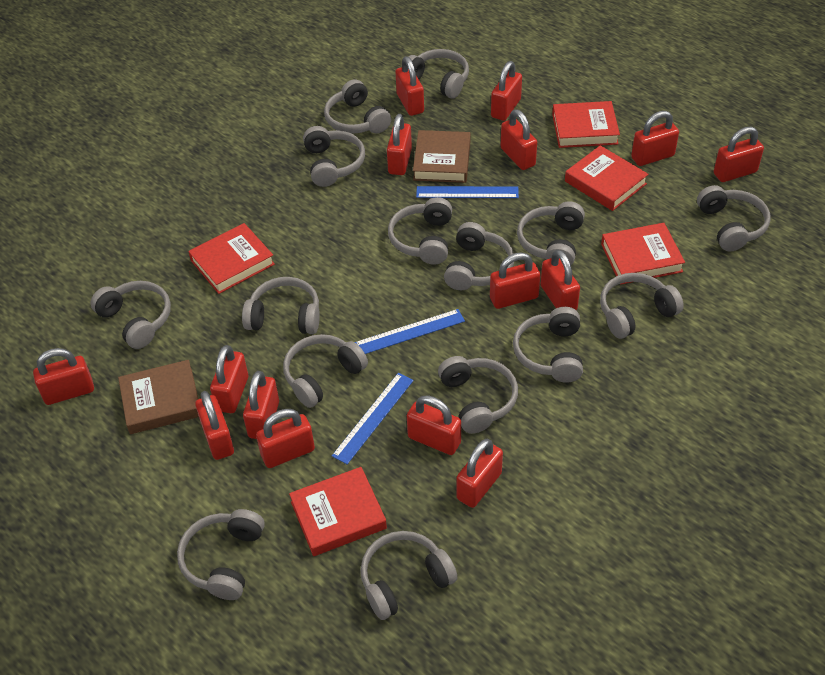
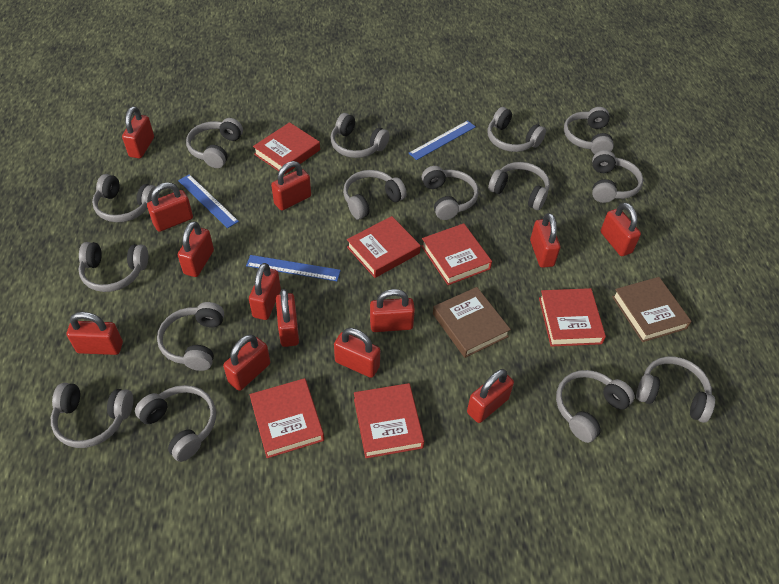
red book: [188,223,275,294] [289,467,387,556] [552,101,620,148] [565,145,649,211] [601,223,685,285] = 5 -> [250,378,324,458] [253,122,320,175] [347,216,421,278] [354,383,424,458] [421,223,492,285] [539,288,606,347] = 6
red padlock: [33,348,94,405] [195,391,234,460] [210,345,248,413] [243,371,279,439] [256,409,315,468] [387,114,412,175] [395,56,424,116] [407,395,461,455] [456,439,503,508] [490,252,540,309] [491,61,522,121] [501,109,537,170] [541,250,580,310] [631,111,679,166] [714,127,764,182] = 15 -> [66,312,123,355] [122,106,154,158] [147,182,193,232] [178,221,214,277] [223,334,270,391] [249,263,281,320] [271,161,311,211] [276,289,299,347] [334,328,380,378] [370,289,415,332] [467,369,514,423] [530,213,560,268] [601,202,641,256] = 13

